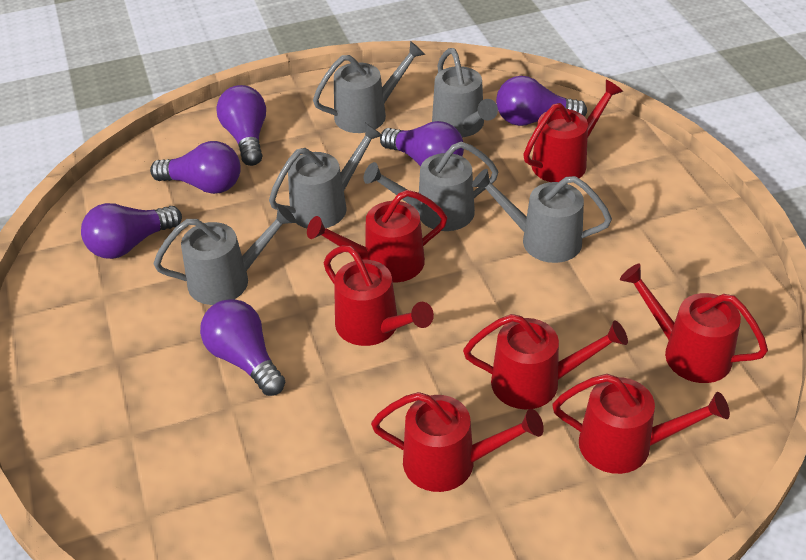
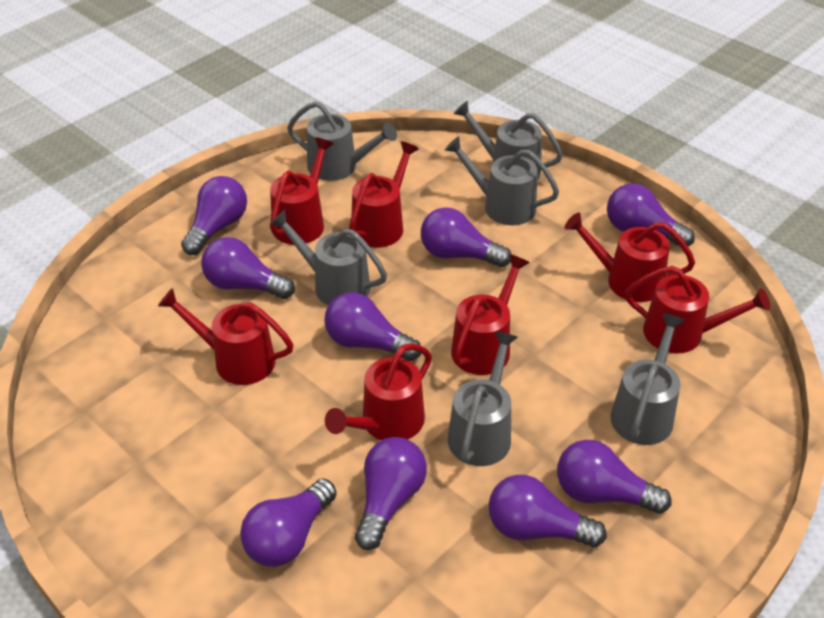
purple light bulb: [81,203,182,259] [150,141,241,194] [200,299,285,396] [216,85,266,166] [380,121,464,166] [496,76,587,126] = 6 -> [181,176,247,255] [201,237,295,299] [240,479,337,567] [324,292,421,361] [355,437,427,550] [421,207,511,268] [489,475,607,547] [557,440,672,514] [607,183,695,246] = 9

